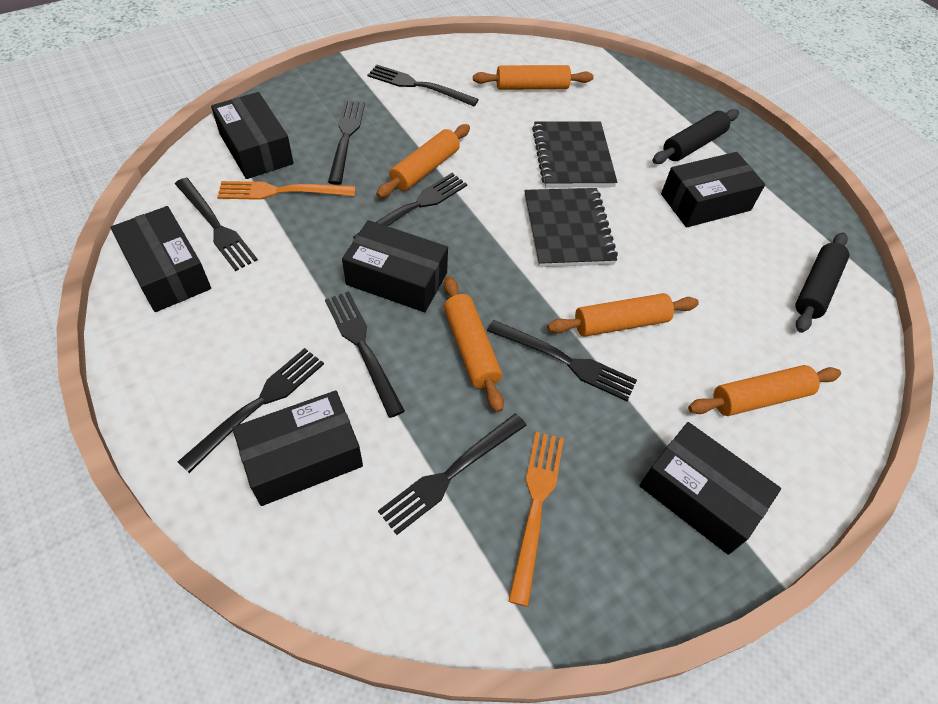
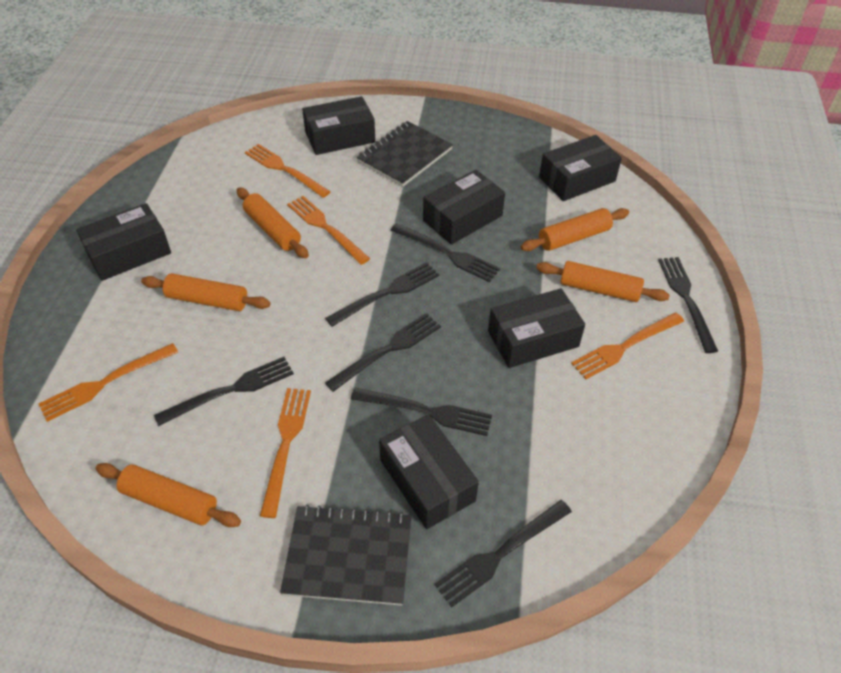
black fork: [175,178,258,271] [178,348,324,473] [325,291,405,418] [328,100,365,185] [353,173,467,239] [367,65,479,106] [378,413,527,535] [487,320,637,401] = 8 -> [154,357,294,426] [325,262,439,327] [325,313,441,392] [351,387,492,436] [391,223,500,282] [434,500,572,607] [658,257,718,353] = 7
black rolling pin: [652,109,739,164] [795,232,849,333] = 2 -> none = 0
orange fork: [217,181,355,200] [508,432,564,607] = 2 -> [38,343,178,422] [245,144,331,198] [260,388,311,518] [287,196,370,265] [571,313,684,379] = 5

